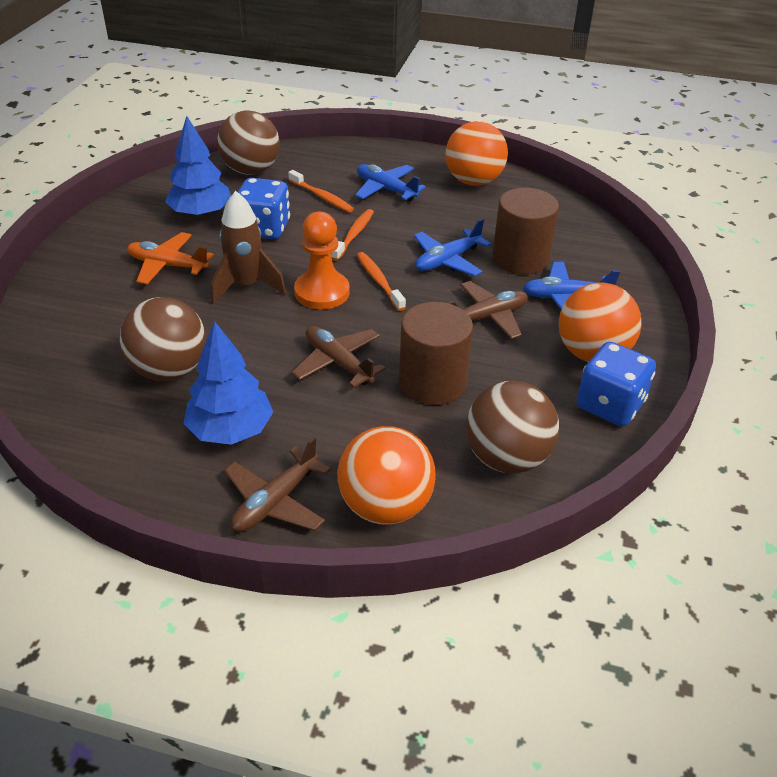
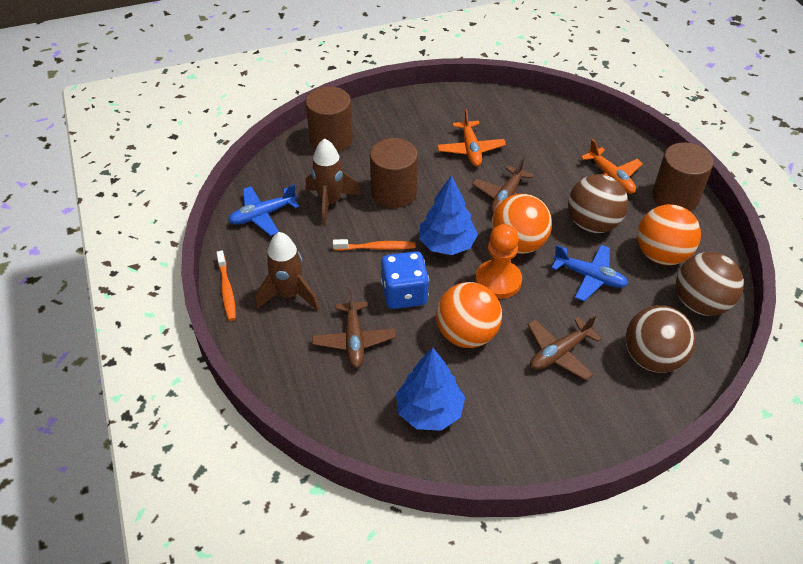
blue dice: [238,178,290,239] [577,342,656,426] = 2 -> [381,251,429,309] = 1
blue plane: [355,164,426,201] [414,219,491,277] [523,262,620,309] = 3 -> [228,184,299,236] [551,245,628,301] = 2
brown cylinder: [399,302,473,405] [492,188,559,274] = 2 -> [306,87,353,152] [370,138,418,208] [652,142,714,211] = 3
brown rocket: [211,191,286,304] = 1 -> [256,232,319,311] [306,138,361,226] = 2
orange plane: [127,232,213,284] = 1 -> [437,109,506,166] [580,139,643,194] = 2
orange toothbrush: [288,170,354,213] [331,209,374,261] [357,252,406,311] = 3 -> [216,251,236,321] [333,239,415,251] = 2

